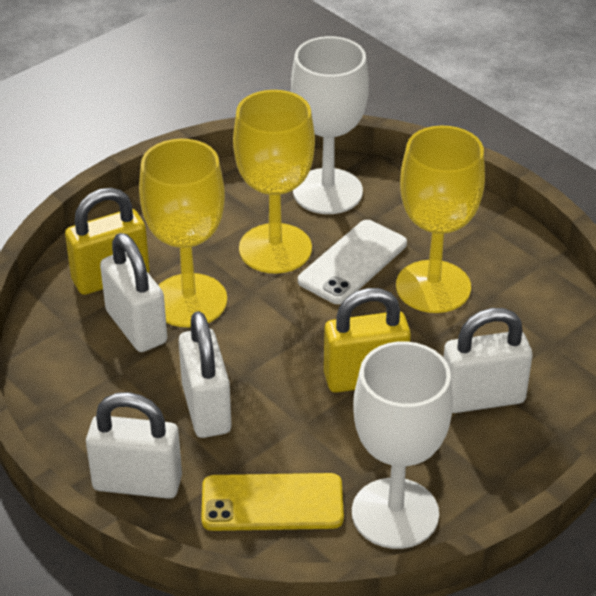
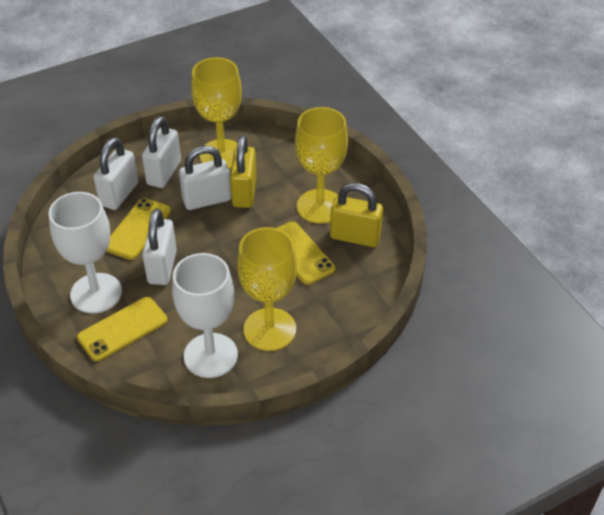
white phone: [298,220,407,304] = 1 -> none = 0
yellow phone: [201,473,344,531] = 1 -> [77,297,167,361] [106,198,171,260] [277,221,335,285] = 3

